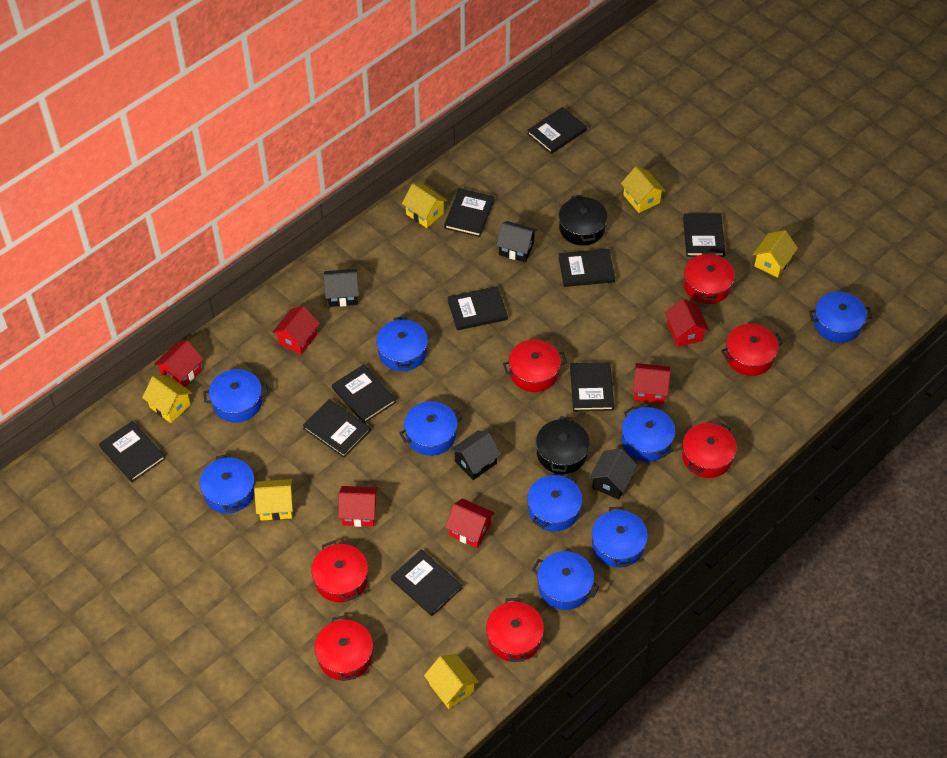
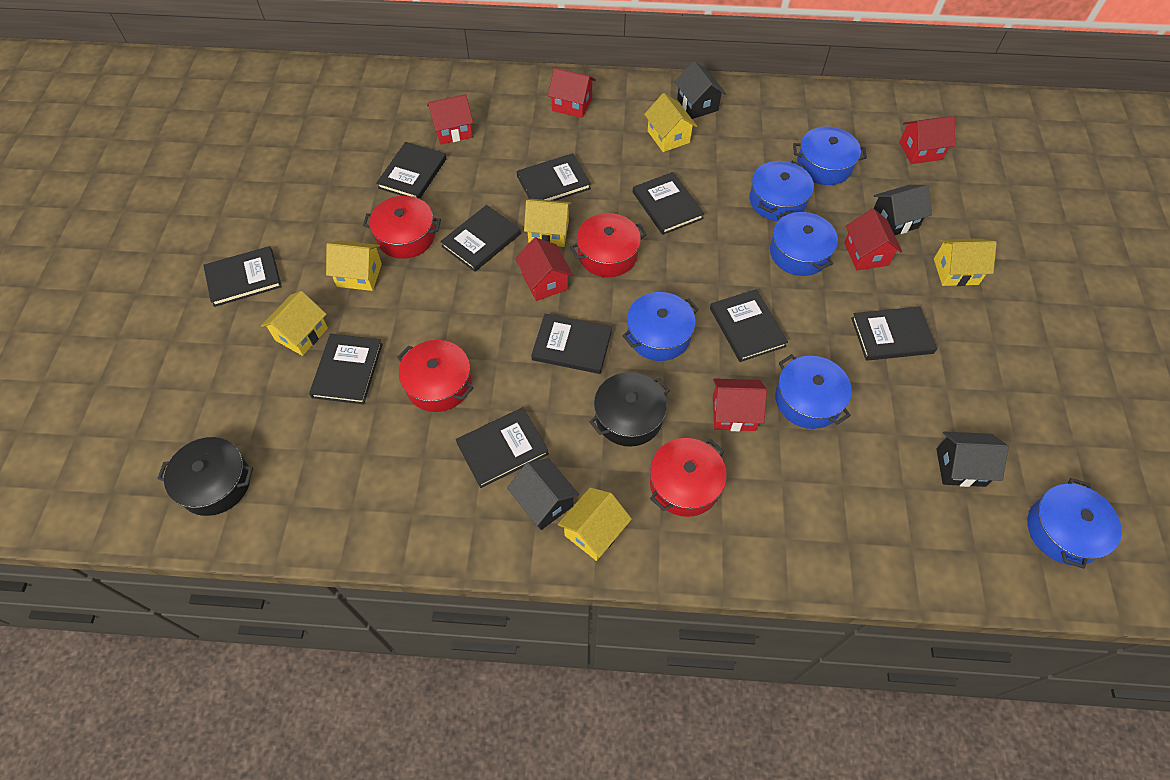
blue pot: [200,454,255,514] [203,369,268,423] [376,317,428,371] [399,401,462,456] [527,473,582,532] [532,551,600,610] [592,507,648,568] [622,406,675,462] [809,292,872,343] = 9 -> [622,292,699,361] [750,161,814,221] [770,210,838,276] [775,354,852,429] [793,127,867,185] [1027,478,1122,569] = 6
red pot: [311,541,368,602] [315,615,373,681] [486,598,544,662] [503,340,566,392] [682,422,737,478] [684,252,735,304] [721,324,783,376] = 7 -> [363,196,441,259] [397,340,474,412] [570,213,647,277] [650,438,727,517] = 4

